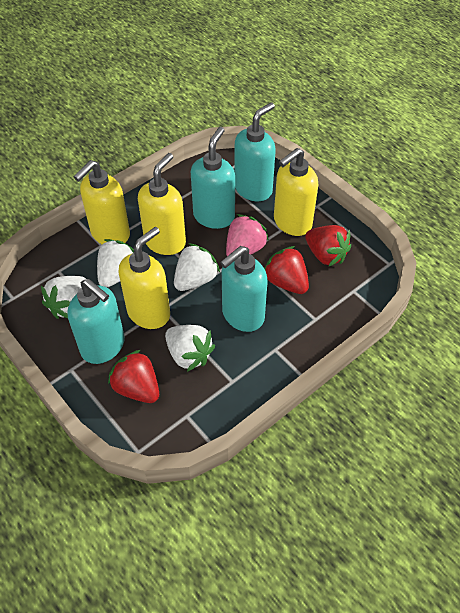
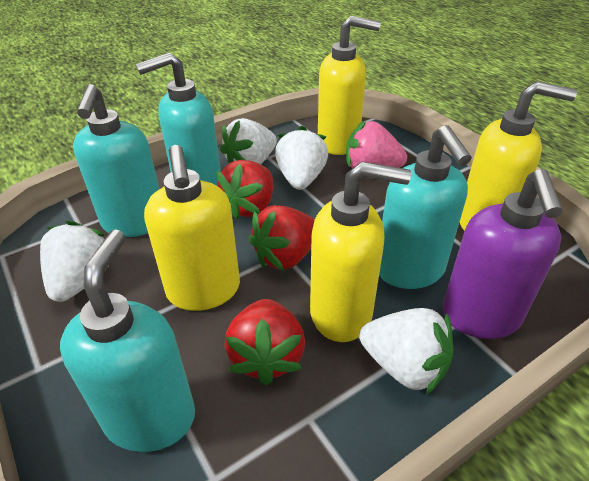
purple soap dispenser: none = 0 -> [442,169,563,339] = 1

